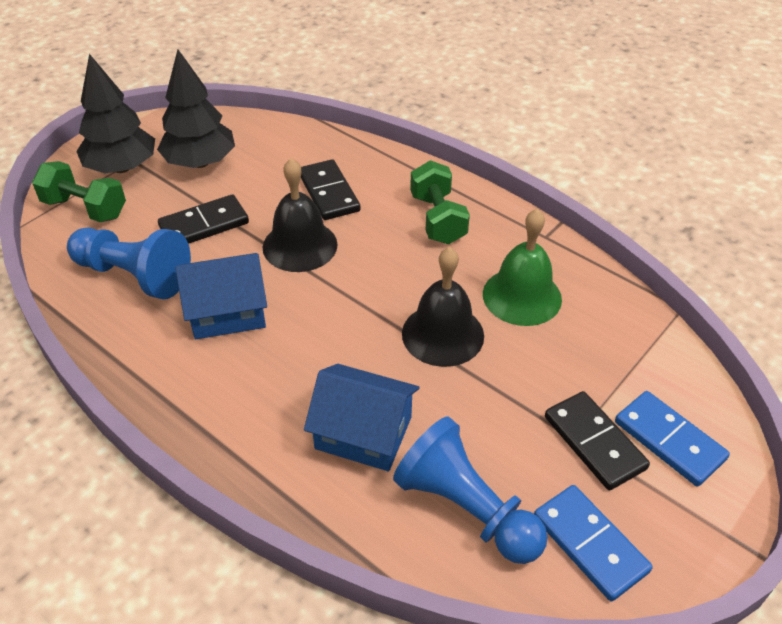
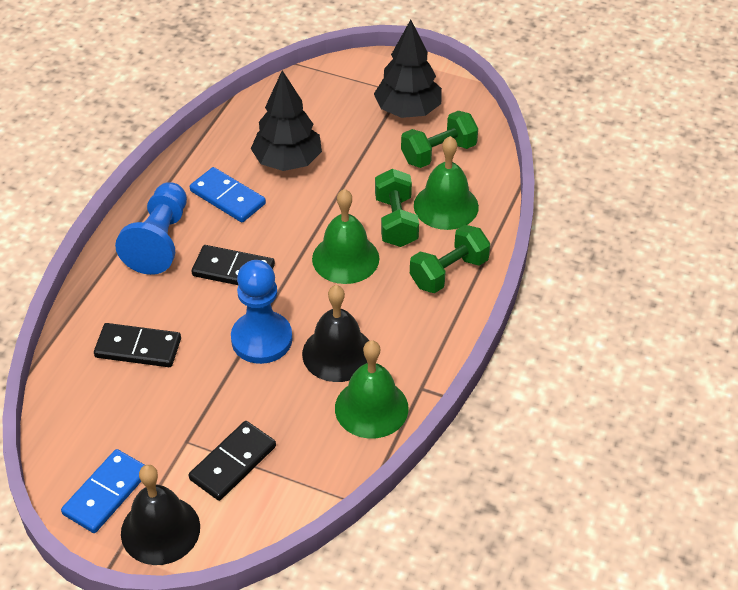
blue house: [175,253,267,339] [304,364,420,471] = 2 -> none = 0
green bell: [483,209,562,326] = 1 -> [312,189,379,284] [335,340,409,439] [414,136,479,230] = 3
green dumbbell: [32,161,126,222] [410,160,470,244] = 2 -> [375,169,419,247] [401,111,478,168] [410,225,490,293] = 3

